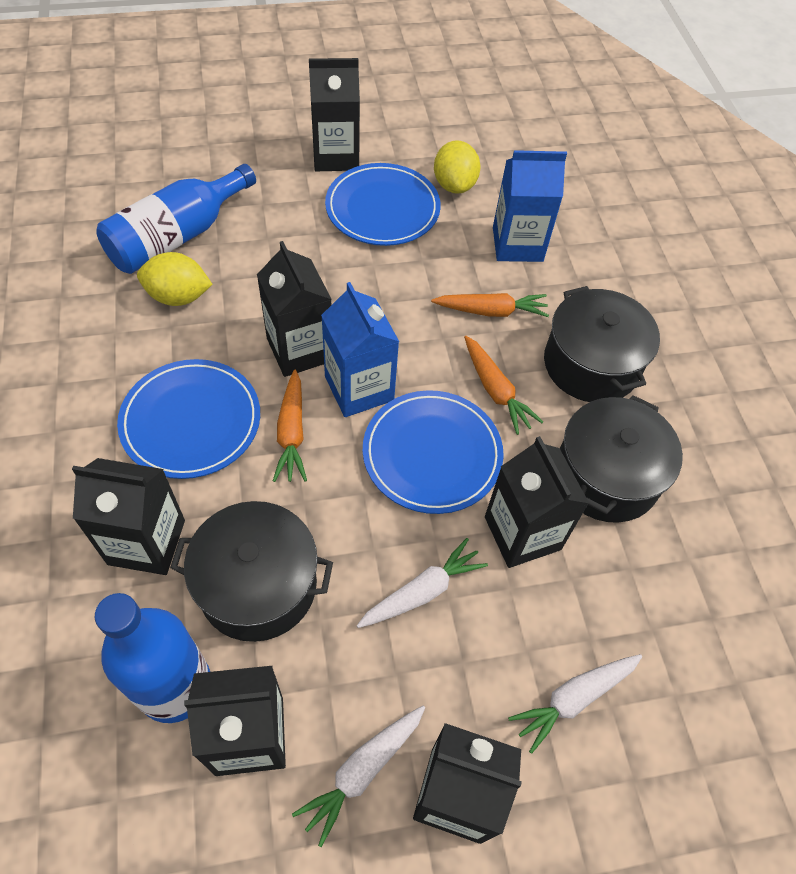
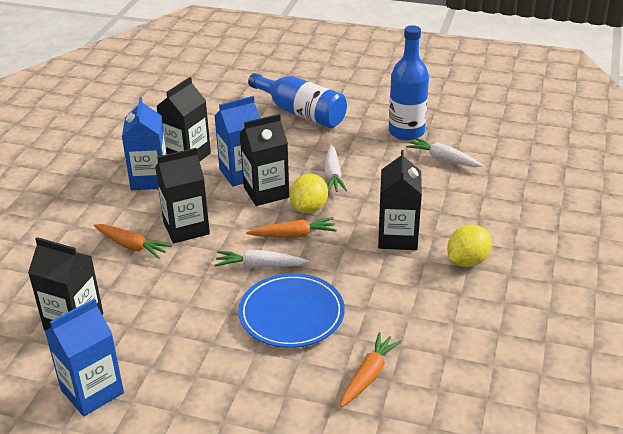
black carton: [72,458,185,575] [184,666,286,776] [257,241,332,377] [309,58,360,171] [413,723,522,844] [485,436,589,568] = 6 -> [28,237,103,331] [155,148,210,243] [156,77,211,162] [240,114,289,206] [378,150,422,250] = 5
black pot: [170,501,333,642] [544,286,660,402] [560,395,683,523] = 3 -> none = 0
blue carton: [321,282,399,417] [493,150,567,262] = 2 -> [45,299,124,416] [122,97,167,190] [215,96,260,187] = 3
blue plate: [117,359,260,479] [325,163,441,246] [363,390,504,514] = 3 -> [238,273,345,348] = 1

